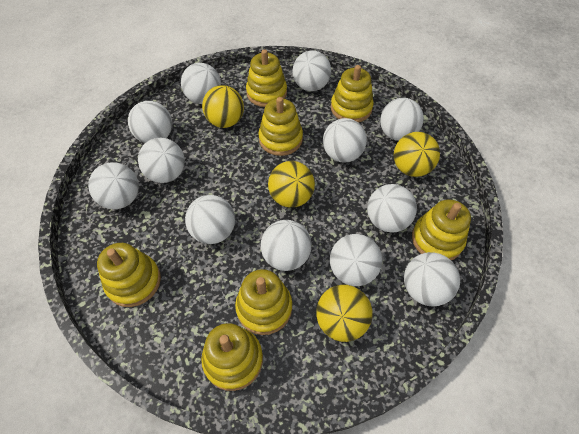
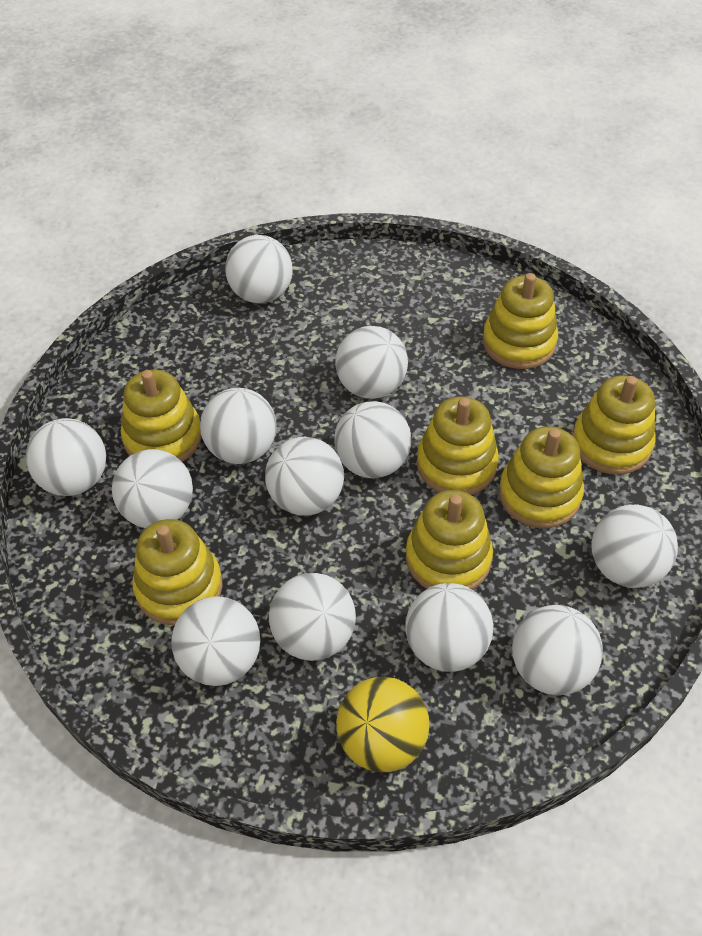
yellow ball: [202,85,244,128] [268,161,315,208] [316,285,373,342] [394,132,440,177] = 4 -> [336,677,429,773] = 1

